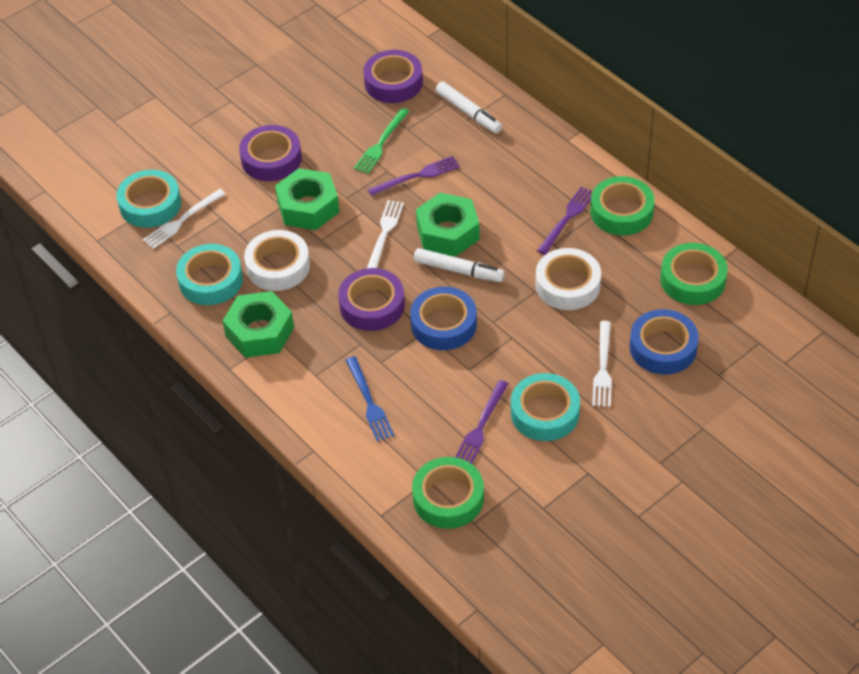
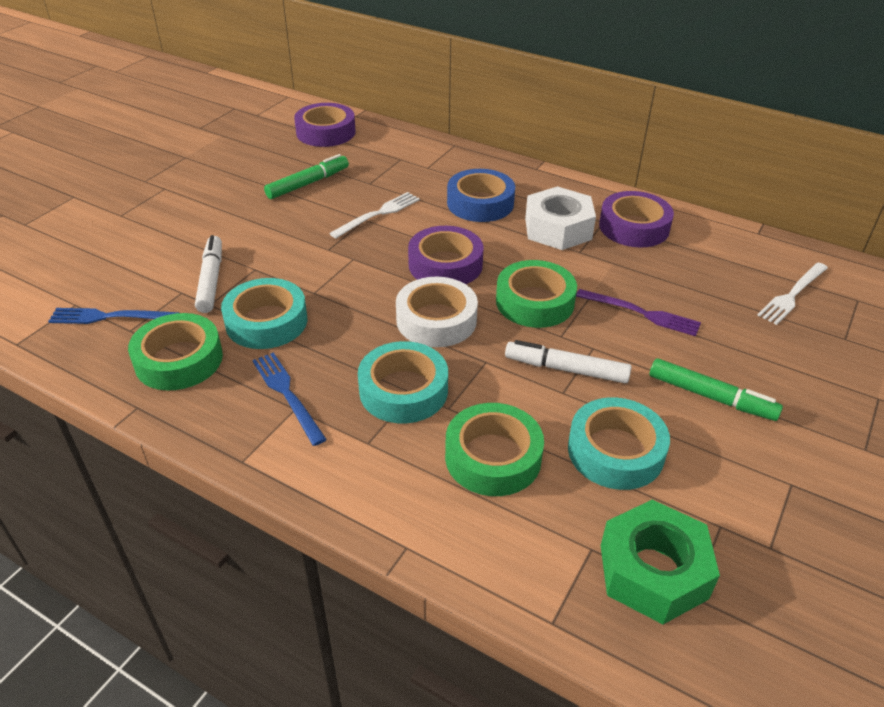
blue fork: [346,356,394,441] = 1 -> [48,308,179,324] [252,352,327,446] = 2
blue tape: [410,287,477,350] [630,309,699,375] = 2 -> [447,169,515,222] = 1
green fork: [354,108,409,174] = 1 -> none = 0
green marker: none = 0 -> [264,154,349,199] [650,358,783,421] = 2
green nut: [223,291,294,358] [275,168,340,230] [416,193,480,257] = 3 -> [601,500,720,624] = 1
purple fork: [368,156,460,196] [455,380,509,464] [537,186,592,255] = 3 -> [576,289,701,336] = 1
white fork: [143,189,225,249] [367,200,404,268] [592,321,612,407] = 3 -> [329,192,420,238] [757,263,828,325] = 2
white nut: none = 0 -> [525,186,596,250] = 1
white tape: [244,230,310,291] [536,248,601,310] = 2 -> [396,277,478,347] = 1

